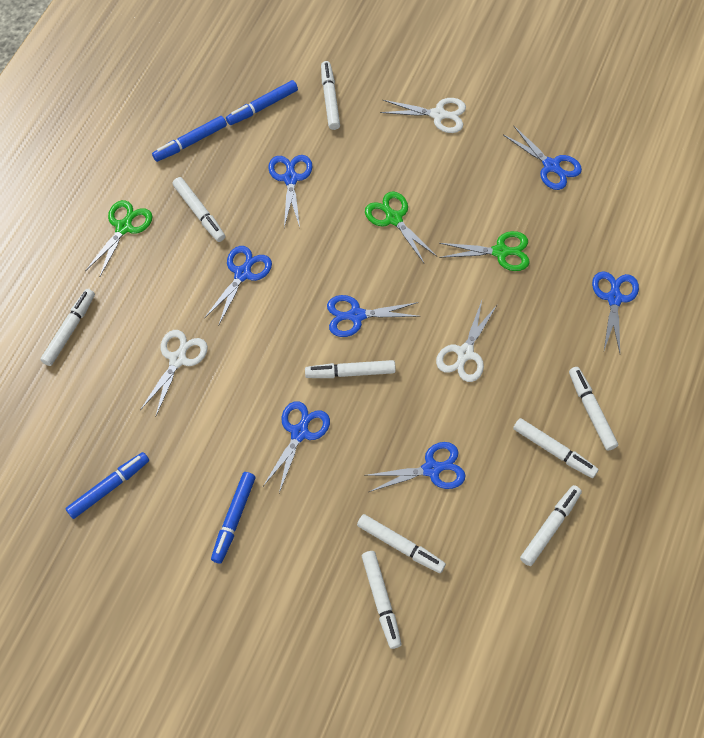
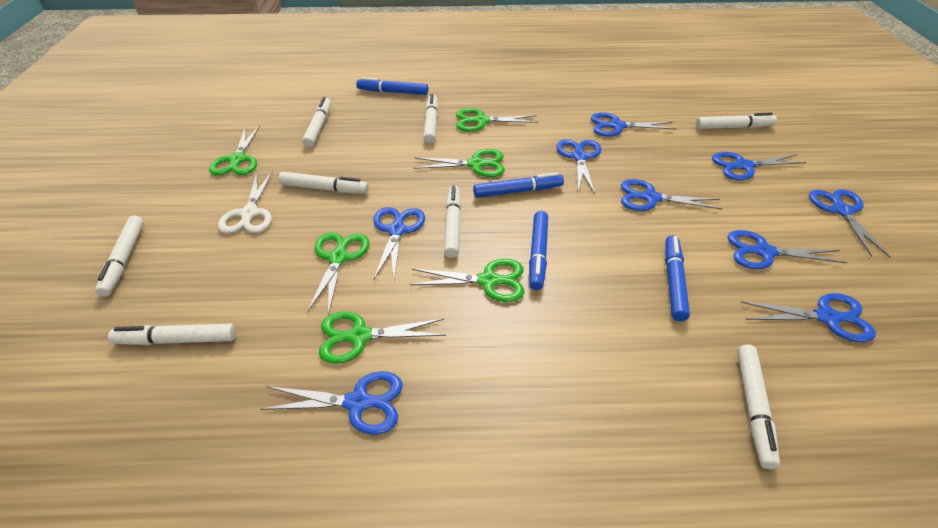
blue scissors: [205,246,272,326] [263,401,330,493] [268,155,313,227] [327,295,421,337] [364,442,466,492] [503,125,582,190] [592,271,639,353] = 7 -> [260,371,403,435] [373,207,425,279] [557,139,601,194] [591,112,677,137] [621,179,722,211] [712,152,807,180] [728,230,847,269] [741,293,876,342] [809,189,890,258] = 9
green scissors: [85,200,153,278] [365,191,436,263] [439,231,530,271] = 3 -> [209,125,260,175] [307,232,369,315] [319,311,446,364] [410,259,524,302] [414,149,505,177] [456,108,538,132] = 6
white marker: [40,289,95,366] [173,177,225,242] [305,360,396,378] [321,61,340,130] [357,514,446,573] [362,551,401,649] [513,418,599,478] [520,485,582,566] [569,367,618,451] = 9 -> [95,215,144,297] [108,324,236,345] [279,172,369,193] [302,97,331,147] [423,94,438,144] [444,186,461,258] [696,113,777,129] [737,345,780,469] = 8
white scissors: [140,330,208,415] [380,98,466,133] [436,301,498,382] = 3 -> [218,171,273,233] = 1

